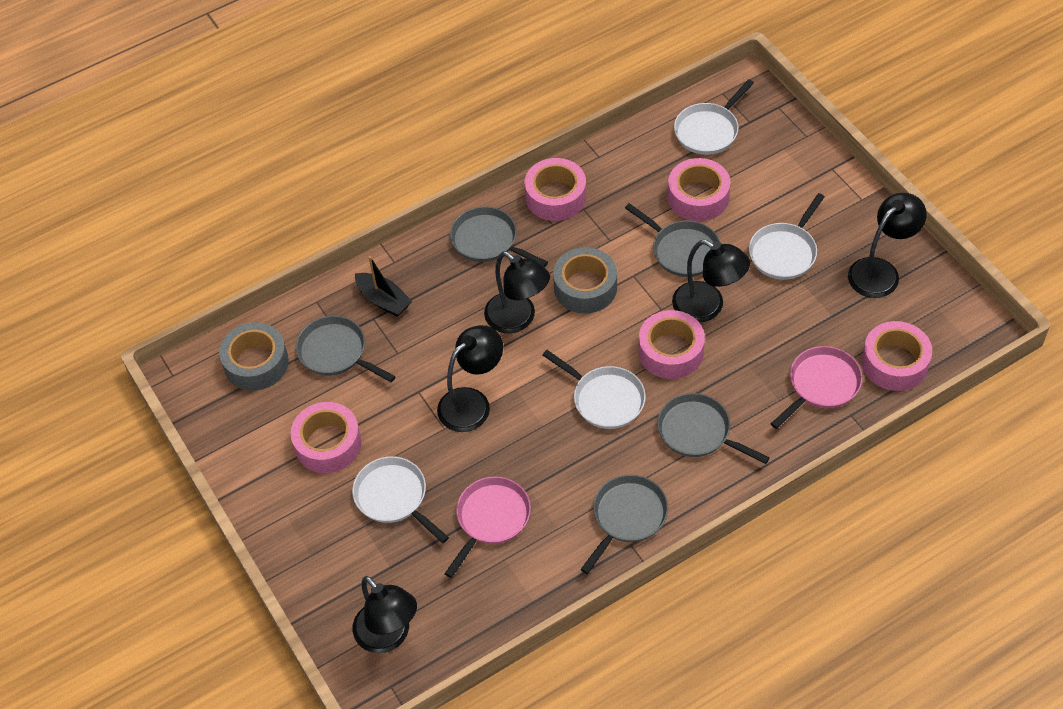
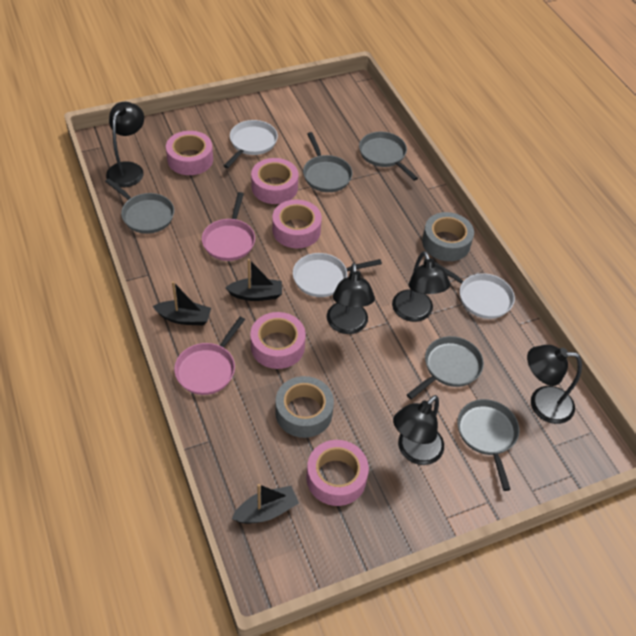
black boat: [355,256,412,317] = 1 -> [153,281,211,326] [225,259,282,301] [232,484,299,524] = 3
white pan: [352,457,449,543] [543,350,646,429] [674,79,754,155] [749,193,825,280] = 4 -> [224,120,278,168] [293,253,382,297] [435,262,515,319] = 3

